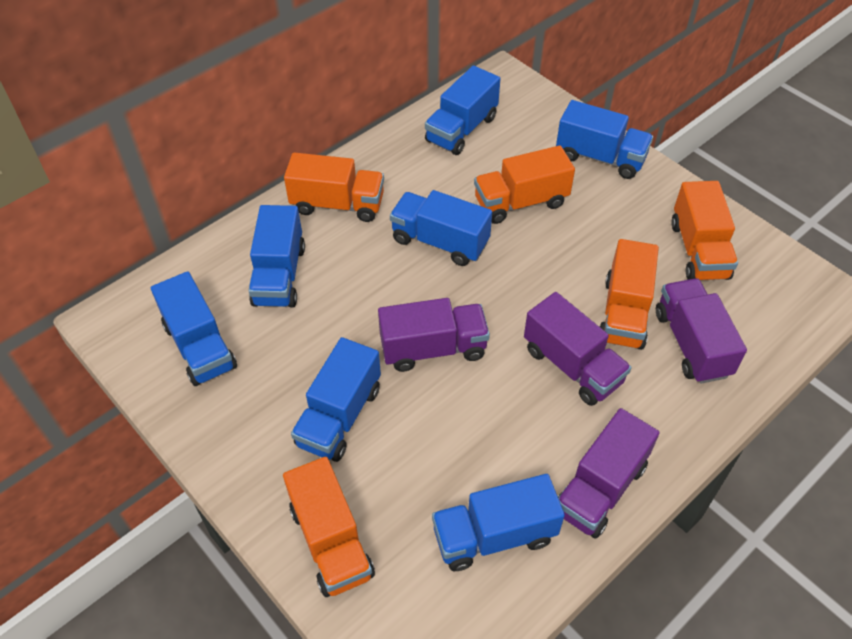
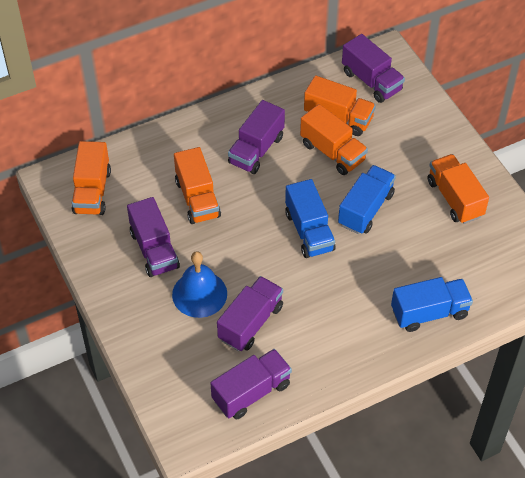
blue bell: none = 0 -> [172,251,227,318] = 1
blue truck: [151,271,237,386] [248,205,305,308] [291,337,381,462] [390,190,492,266] [425,66,500,155] [432,474,565,571] [556,100,653,179] = 7 -> [285,179,335,258] [338,165,396,234] [391,277,473,332] = 3
purple truck: [378,298,490,372] [524,292,631,406] [558,408,659,539] [656,279,747,384] = 4 -> [127,197,180,277] [210,349,292,419] [217,276,283,351] [228,100,285,174] [342,34,405,103] = 5

